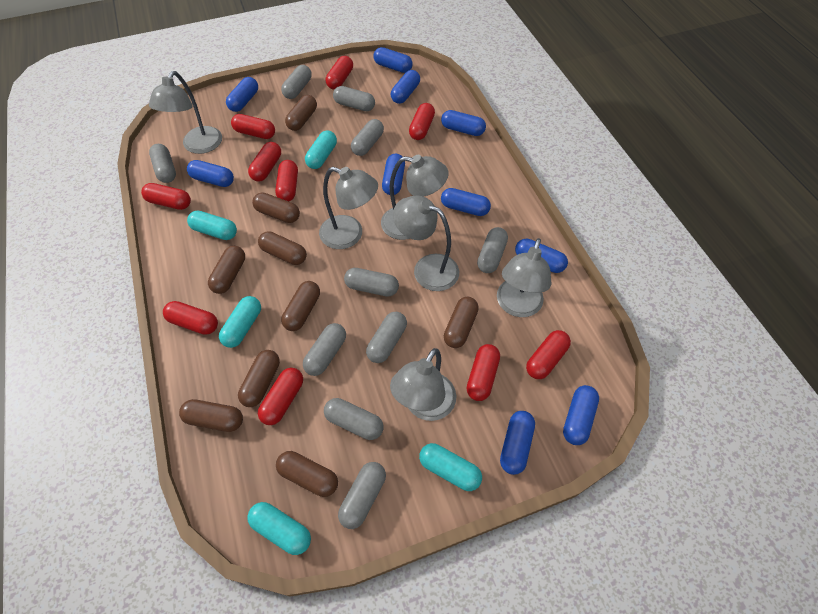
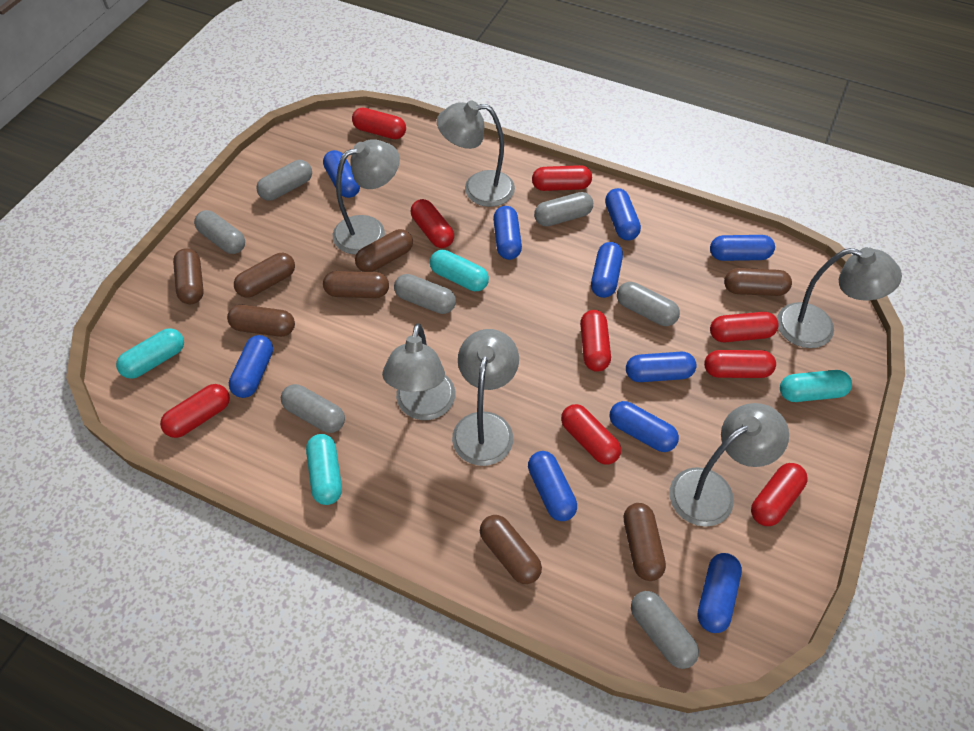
brown capsule: [179,399,243,432] [208,246,245,294] [238,350,280,407] [252,193,300,223] [258,231,307,265] [276,451,338,497] [281,281,320,331] [285,95,317,131] [444,297,479,348] = 9 -> [173,248,204,304] [227,305,295,337] [234,253,295,298] [323,271,389,298] [355,229,413,272] [480,515,542,584] [624,503,666,581] [724,268,792,296] = 8
grey capsule: [149,144,176,183] [281,65,312,99] [303,323,346,376] [324,398,383,440] [333,86,375,111] [338,462,386,529] [344,268,399,297] [351,119,384,156] [366,312,407,363] [477,227,508,273] = 10 -> [194,210,245,254] [256,160,312,201] [281,384,345,433] [394,274,456,314] [534,192,593,226] [617,282,680,326] [631,591,699,669] = 7
red capsule: [141,183,191,210] [163,301,218,335] [231,114,275,139] [248,142,281,181] [258,368,303,425] [275,160,298,202] [326,56,353,90] [409,103,435,140] [467,344,500,401] [526,330,571,379] = 10 -> [160,384,230,438] [352,108,406,139] [411,199,454,248] [532,165,592,191] [561,404,621,464] [580,310,611,372] [704,350,776,378] [710,312,779,342] [751,463,808,526] = 9
turquoise capsule: [187,211,237,240] [219,296,261,348] [247,502,311,555] [305,130,337,169] [419,443,482,491] = 5 -> [116,328,184,379] [306,434,342,505] [430,250,489,291] [780,370,852,402] = 4

